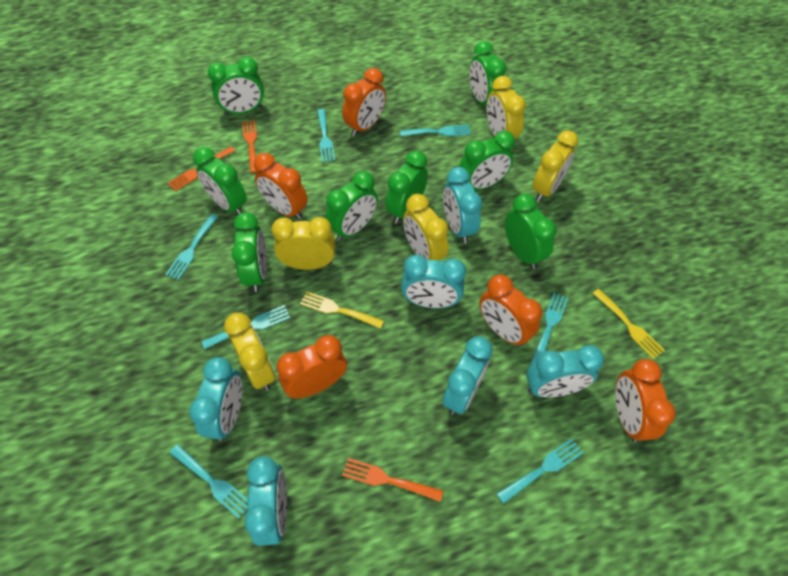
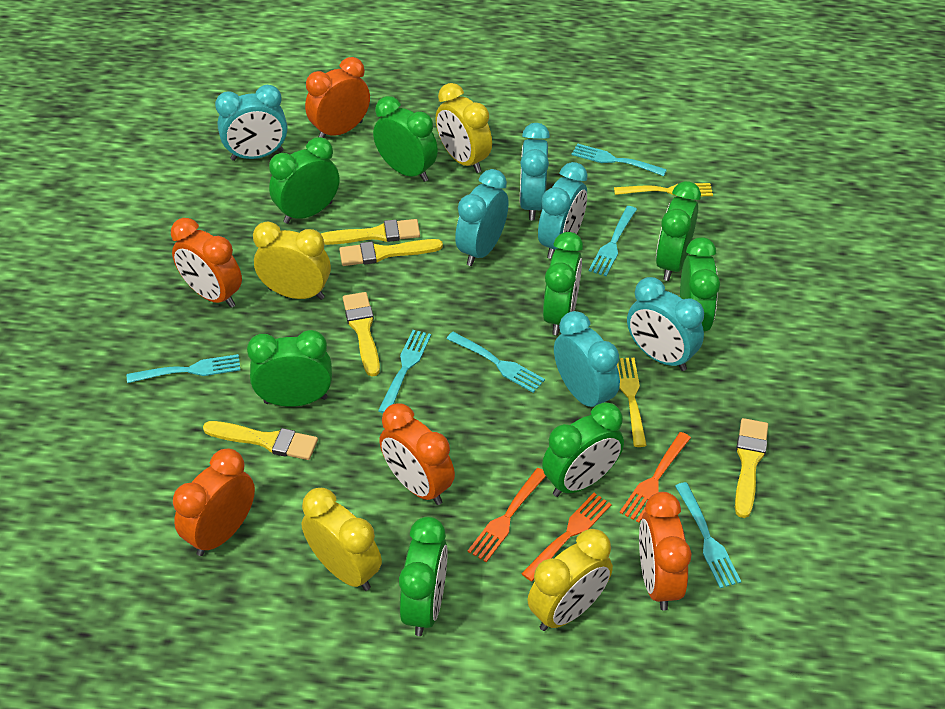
turquoise fork: [165,214,218,280] [170,444,248,519] [202,305,290,349] [317,109,335,162] [400,125,471,136] [497,438,583,504] [530,293,568,364] = 7 -> [127,354,240,383] [378,330,431,413] [446,332,545,393] [572,143,667,176] [589,206,637,276] [675,482,741,588] = 6
yellow brush: none = 0 -> [203,421,318,460] [321,219,420,245] [339,239,443,266] [343,292,380,377] [735,418,768,518] = 5
yellow clock: [224,313,276,391] [271,217,335,270] [403,194,449,261] [486,76,526,139] [532,130,578,202] = 5 -> [253,222,331,300] [302,488,382,591] [436,83,492,173] [527,529,613,631] = 4

